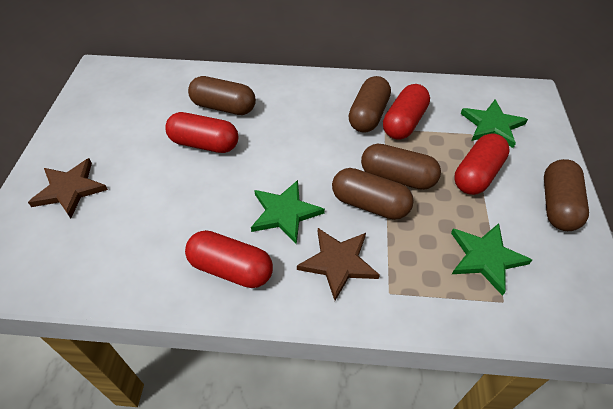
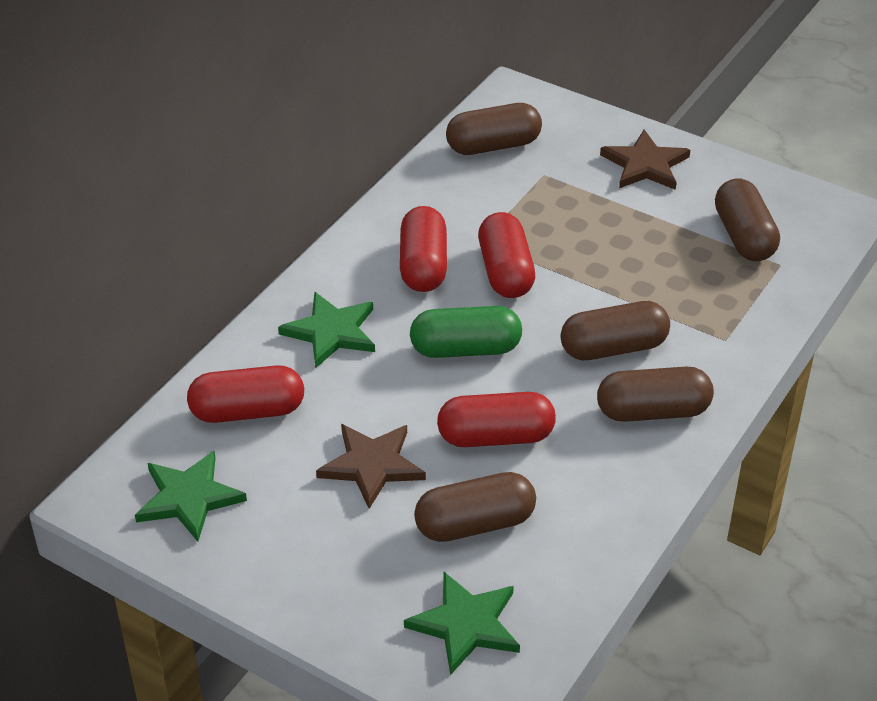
green capsule: none = 0 -> [410,306,522,358] = 1

